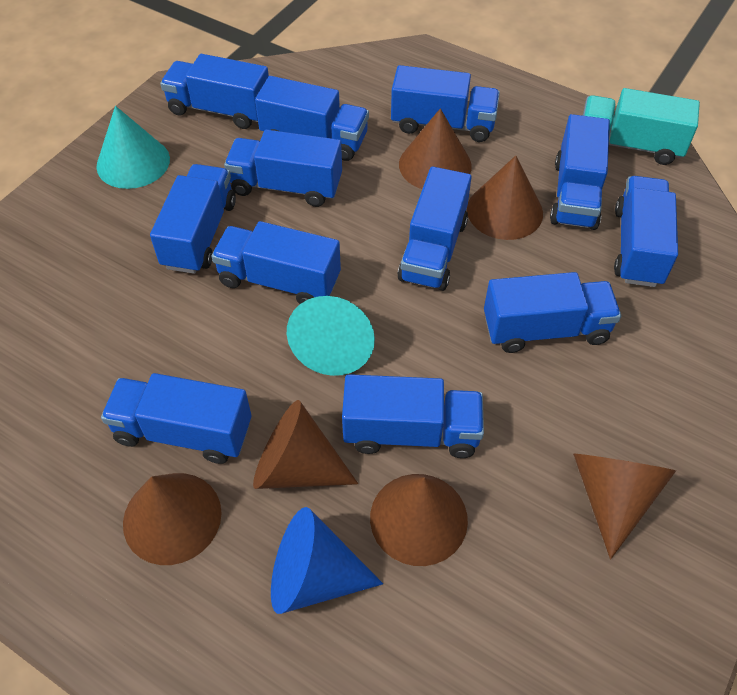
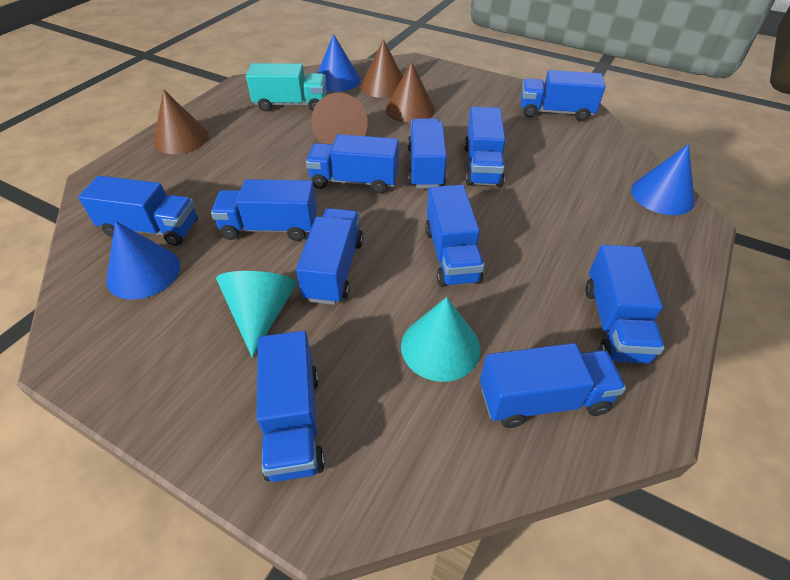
blue cone: [271,507,383,614] = 1 -> [106,221,180,300] [318,34,361,92] [631,144,695,215] = 3
blue truck: [101,373,252,464] [150,164,236,274] [160,54,269,129] [211,221,341,304] [224,130,342,207] [255,76,369,161] [342,374,484,458] [391,65,500,142] [397,166,472,291] [484,272,621,353] [550,114,610,230] [614,176,678,287] = 12 -> [78,176,198,246] [211,179,317,241] [257,331,325,482] [296,208,363,305] [306,134,399,194] [408,119,447,189] [425,185,484,287] [464,107,505,187] [480,343,626,428] [521,70,605,121] [585,245,665,364] = 11
brown cone: [123,473,222,565] [253,400,358,489] [370,474,468,566] [399,108,472,189] [467,156,543,240] [573,454,676,559] = 6 -> [153,89,209,154] [311,93,368,145] [361,39,403,98] [385,61,435,123] = 4

